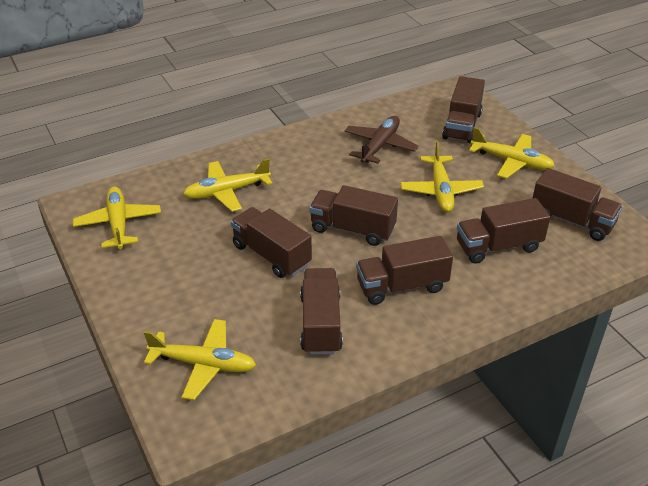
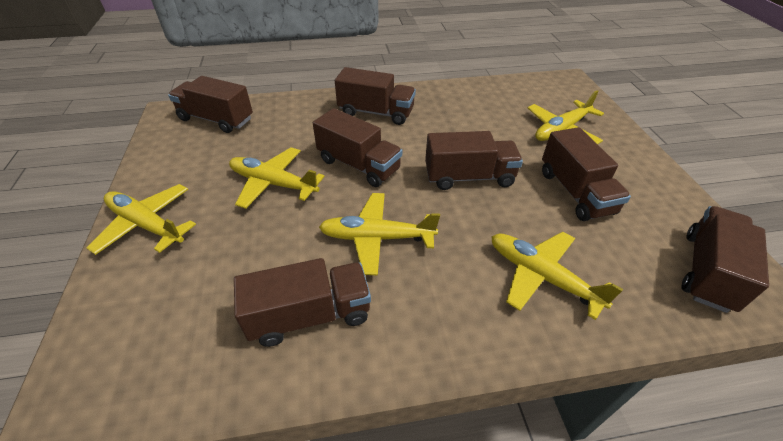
brown plane: [344,116,419,164] = 1 -> none = 0

